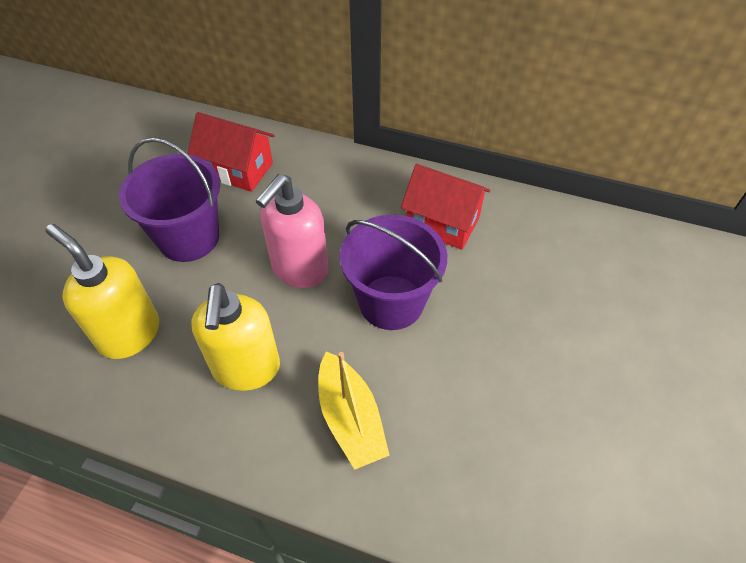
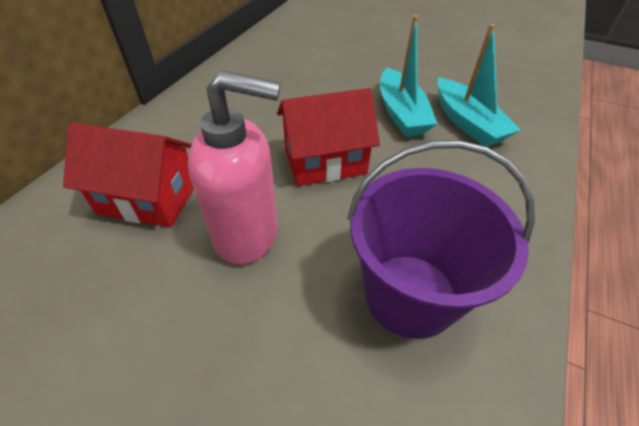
purple bucket: [119,137,220,262] [340,215,447,330] = 2 -> [347,140,535,339] = 1
turquoise boat: none = 0 -> [380,15,437,137] [437,24,521,147] = 2
yellow boat: [318,351,390,470] = 1 -> none = 0
yellow soap dispenser: [46,224,159,359] [192,283,280,391] = 2 -> none = 0

